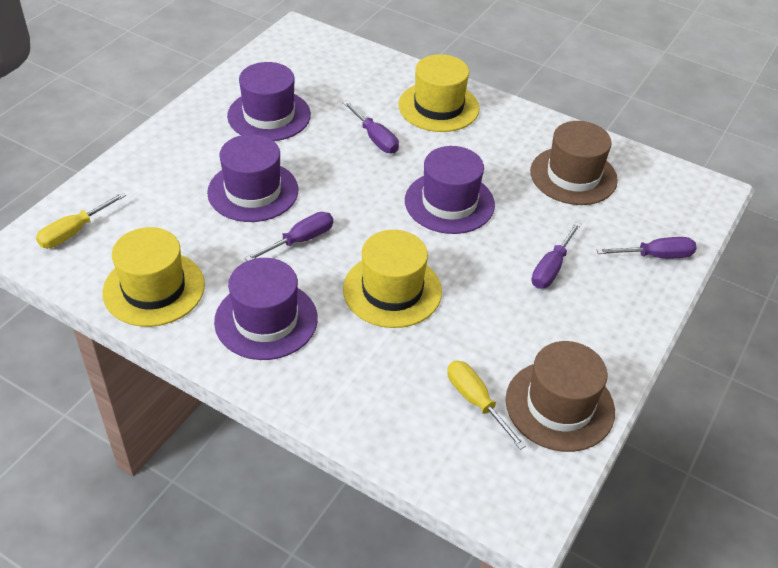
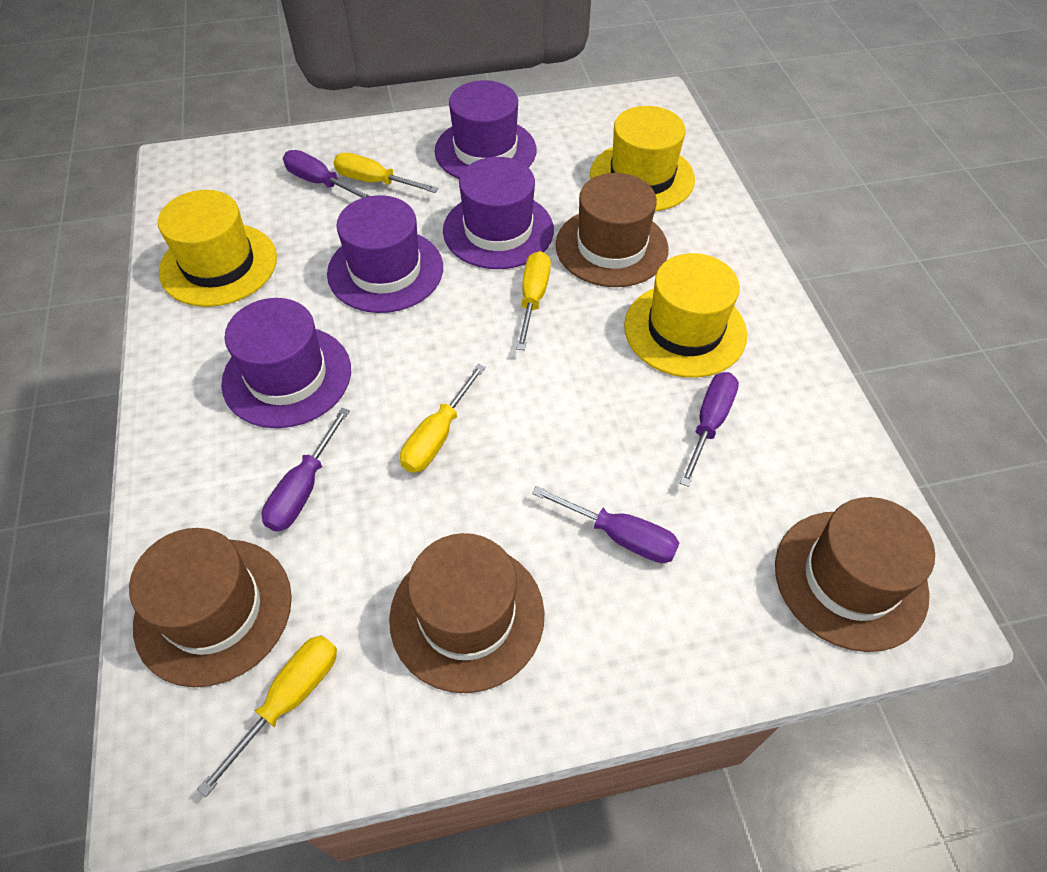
brown hat: [506,341,615,452] [530,121,618,205] = 2 -> [129,528,292,687] [389,533,545,693] [555,173,669,287] [775,497,935,652] = 4
yellow screwdriver: [36,192,126,248] [447,361,526,450] = 2 -> [197,636,337,797] [333,153,438,193] [400,364,486,473] [516,251,551,350] = 4

